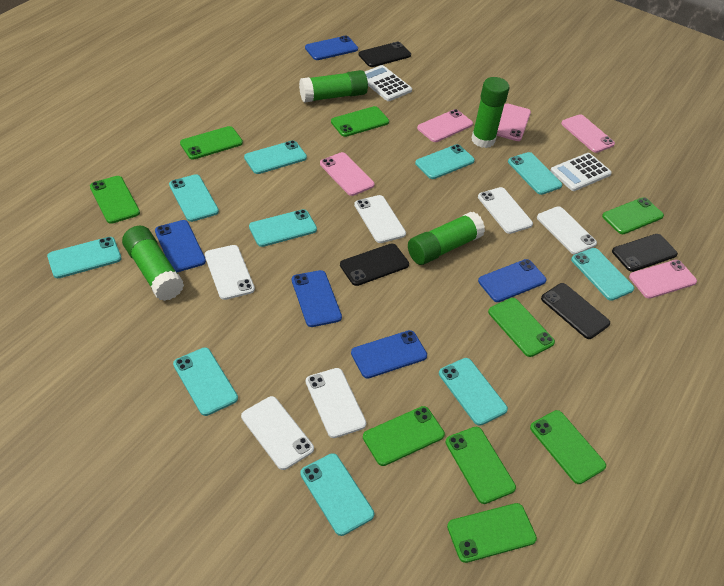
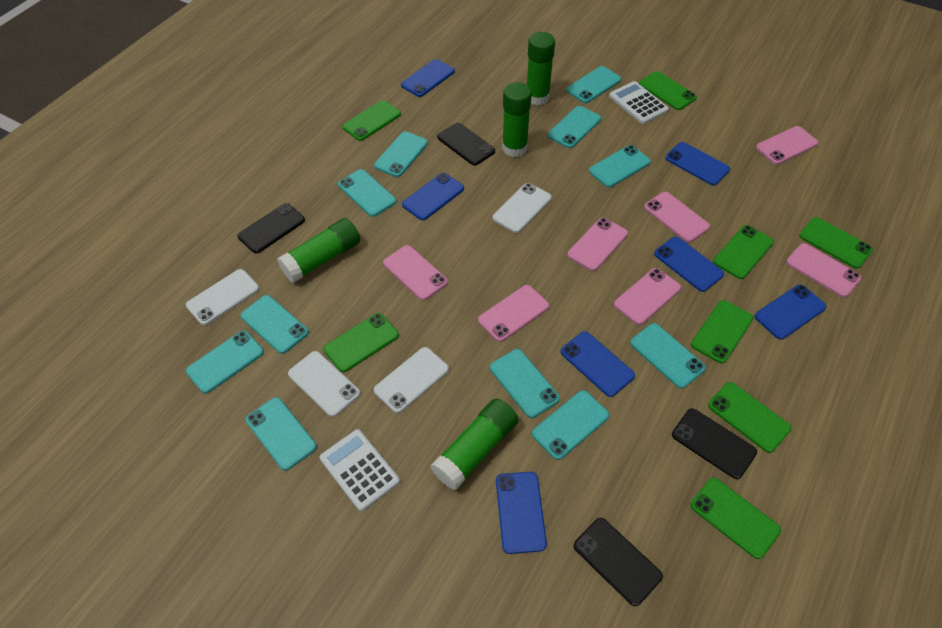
blue phone: [155,220,206,272] [292,270,342,327] [305,35,358,60] [351,330,427,379] [478,259,547,302] = 5 -> [401,59,455,97] [402,173,464,220] [496,472,547,554] [561,331,635,397] [654,237,724,292] [665,142,730,186] [755,284,827,340] = 7
green phone: [90,176,140,224] [180,126,243,160] [331,106,389,137] [363,406,445,466] [446,427,516,504] [447,503,537,563] [488,298,555,357] [530,410,606,484] [602,197,664,234] = 9 -> [324,313,399,372] [342,100,401,141] [639,71,697,110] [690,478,781,559] [691,300,753,363] [708,382,791,453] [713,225,774,279] [799,217,873,269] = 8
pink phone: [320,152,375,196] [417,109,473,142] [497,103,531,141] [561,114,615,153] [629,260,697,299] = 5 -> [383,245,448,300] [478,285,549,342] [567,218,628,271] [614,268,681,325] [644,192,710,242] [756,126,818,165] [786,243,861,297] = 7
turquoise phone: [47,237,121,278] [169,174,219,222] [173,348,238,416] [244,140,307,174] [249,209,317,247] [300,453,374,536] [415,144,475,179] [439,358,508,426] [508,152,562,195] [571,248,634,301] = 10 -> [186,330,264,394] [240,295,309,354] [246,397,317,471] [338,169,396,217] [374,131,428,177] [490,349,560,418] [532,390,610,460] [548,106,601,148] [566,66,621,103] [589,145,651,188] [630,323,706,389] = 11
white phone: [205,245,255,300] [241,396,314,470] [306,368,366,438] [354,195,406,243] [478,187,533,234] [537,206,597,255] = 6 -> [186,269,259,325] [288,351,360,417] [374,347,449,413] [493,183,552,233] = 4

